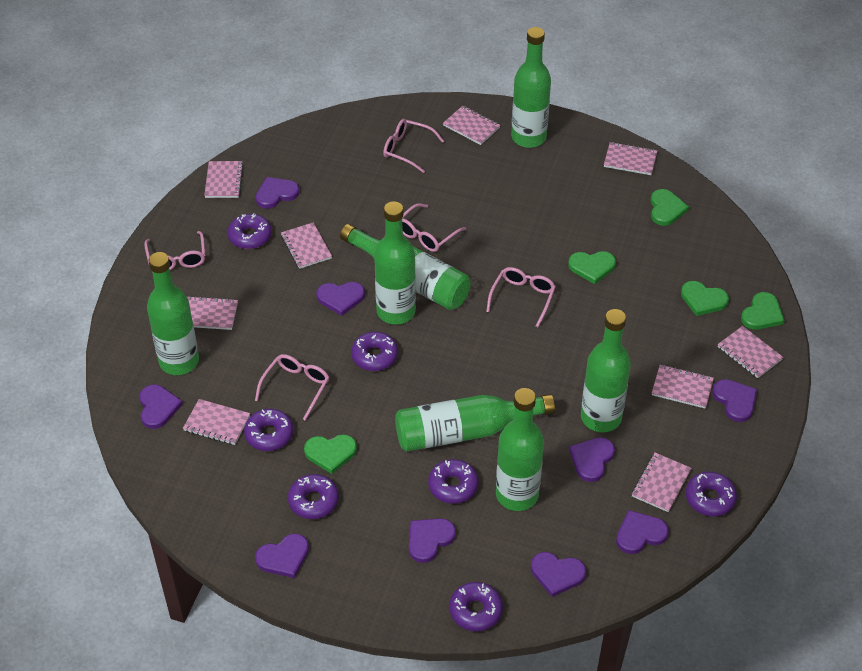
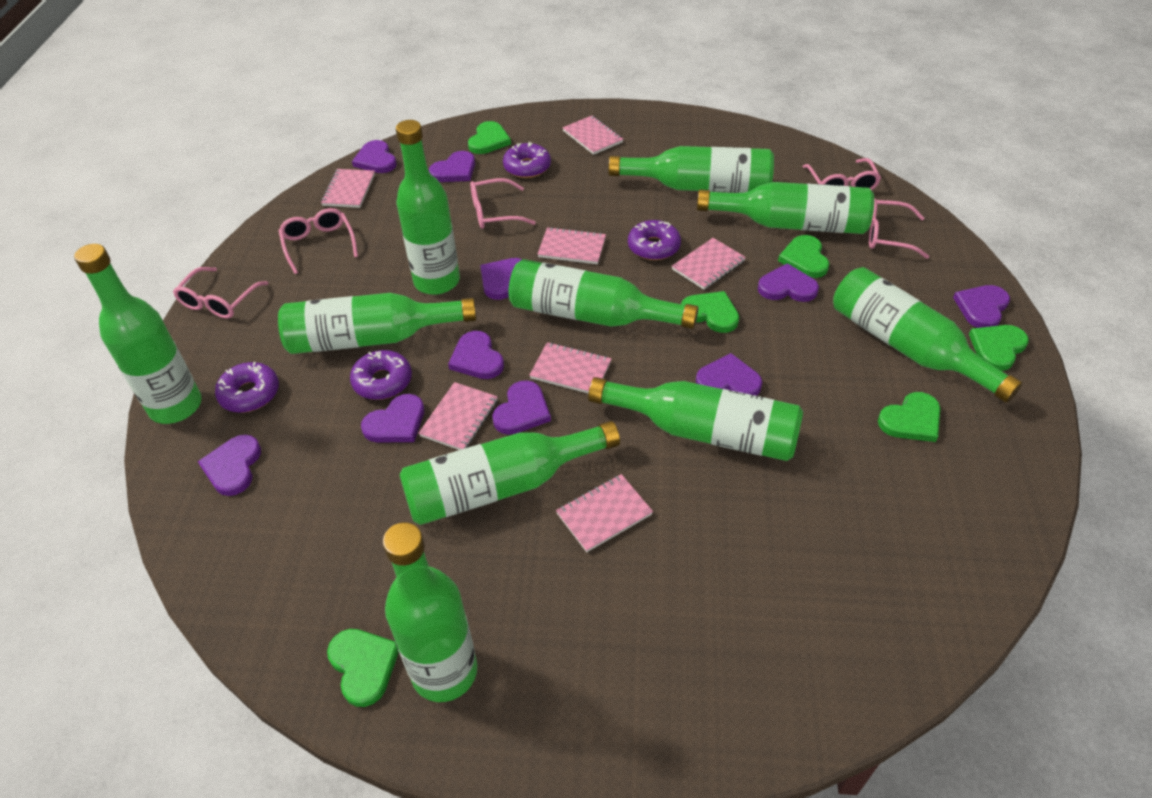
green bottle: [147,252,199,375] [340,224,471,310] [374,201,416,325] [395,394,555,452] [496,388,544,511] [511,27,551,148] [581,309,631,432] = 7 -> [74,244,202,424] [278,293,476,354] [382,522,477,702] [396,120,460,295] [399,421,620,525] [508,259,698,329] [588,377,803,461] [608,146,774,193] [697,182,874,234] [833,267,1022,403] = 10
green heart: [304,434,357,474] [568,251,616,284] [651,189,689,226] [681,281,729,316] [741,292,785,330] = 5 -> [327,629,399,707] [468,121,511,154] [681,291,739,333] [778,235,829,278] [878,392,941,442] [969,325,1029,371] = 6
pink notebook: [183,399,250,445] [187,296,238,330] [204,161,244,198] [281,222,332,269] [443,106,500,145] [604,142,657,175] [632,453,691,512] [652,365,714,409] [718,326,783,378] = 9 -> [321,169,375,208] [419,382,498,450] [529,342,611,393] [538,227,606,264] [556,474,653,552] [562,116,623,155] [672,238,746,290] = 7
purple donut: [228,213,272,249] [244,409,293,451] [288,474,339,519] [351,332,398,371] [428,459,479,504] [449,582,503,631] [686,471,737,517] = 7 -> [215,362,279,413] [350,350,412,400] [503,142,551,178] [628,220,681,260] = 4
purple heart: [139,385,183,429] [255,533,309,578] [256,177,300,209] [316,282,365,316] [409,518,456,563] [531,552,586,597] [569,437,615,482] [616,510,669,554] [712,379,757,422] = 9 -> [198,435,261,496] [352,140,397,173] [361,394,424,442] [429,151,475,182] [448,331,504,379] [480,258,522,300] [492,380,551,435] [696,353,762,396] [758,263,819,302] [953,285,1010,328] = 10

